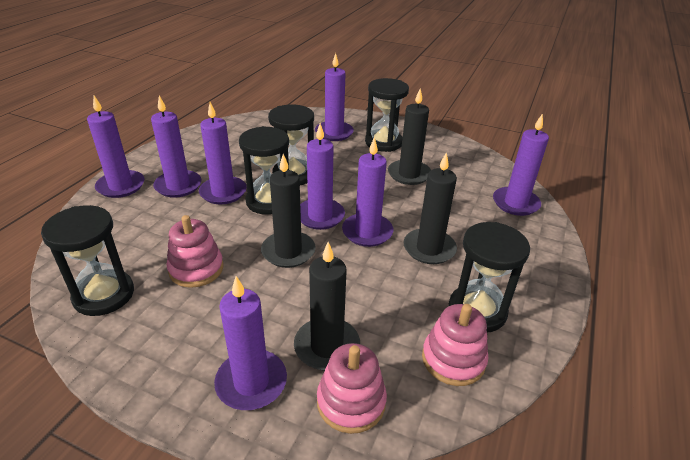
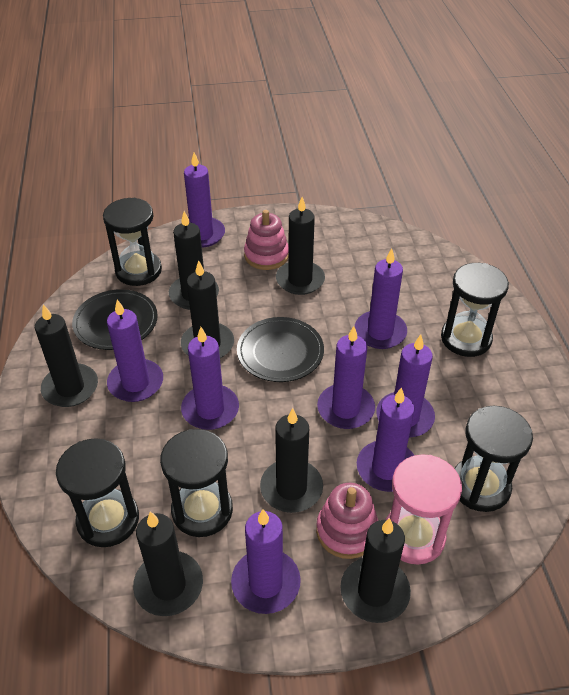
black candle: [261,154,316,268] [294,242,360,370] [388,88,431,185] [403,152,457,264] = 4 -> [35,304,98,407] [133,511,203,616] [169,211,219,310] [181,260,234,358] [260,408,323,513] [276,197,325,295] [340,518,411,623] = 7
black plate: none = 0 -> [72,289,158,350] [237,317,324,382] = 2
pink hourglass: none = 0 -> [385,454,462,565] = 1
pink stacking toy: [166,215,223,288] [317,343,387,434] [422,304,488,386] = 3 -> [244,210,289,270] [316,483,378,559] = 2

